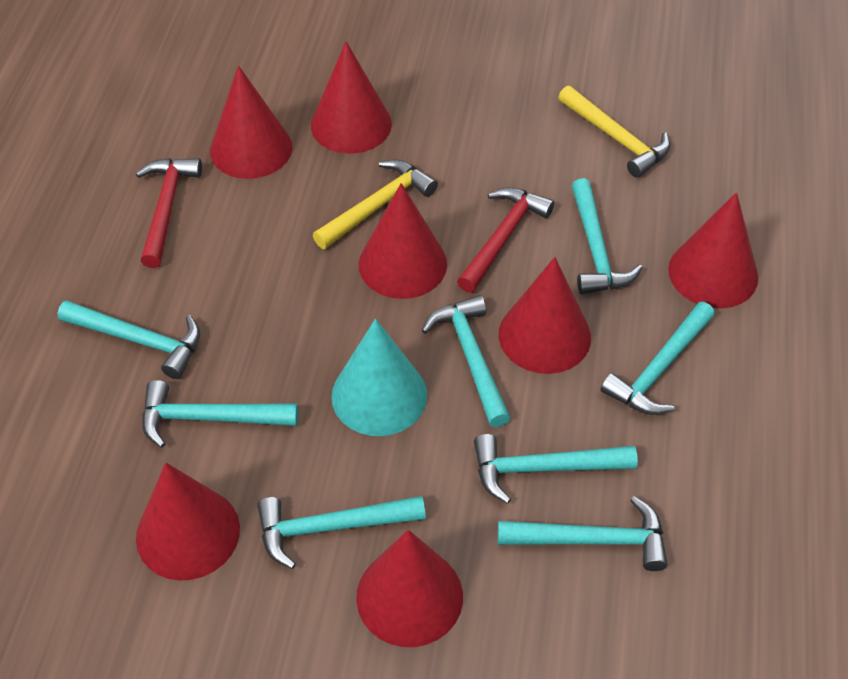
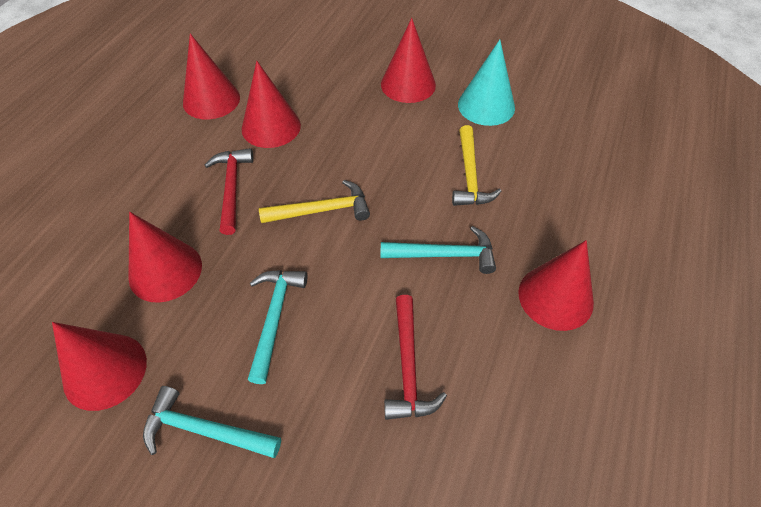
red cone: [136,463,240,581] [210,66,292,179] [311,41,392,154] [356,530,463,647] [359,183,447,299] [499,257,591,374] [668,192,758,308] = 7 -> [52,322,147,411] [128,212,202,303] [183,33,240,119] [242,61,301,148] [381,18,436,103] [518,240,594,331] = 6
turquoise hammer: [58,300,200,379] [142,380,298,448] [257,496,426,569] [422,295,510,427] [474,434,638,504] [498,497,668,571] [571,178,642,294] [601,302,715,415] = 8 -> [143,386,281,458] [248,270,307,384] [381,226,496,274] = 3

